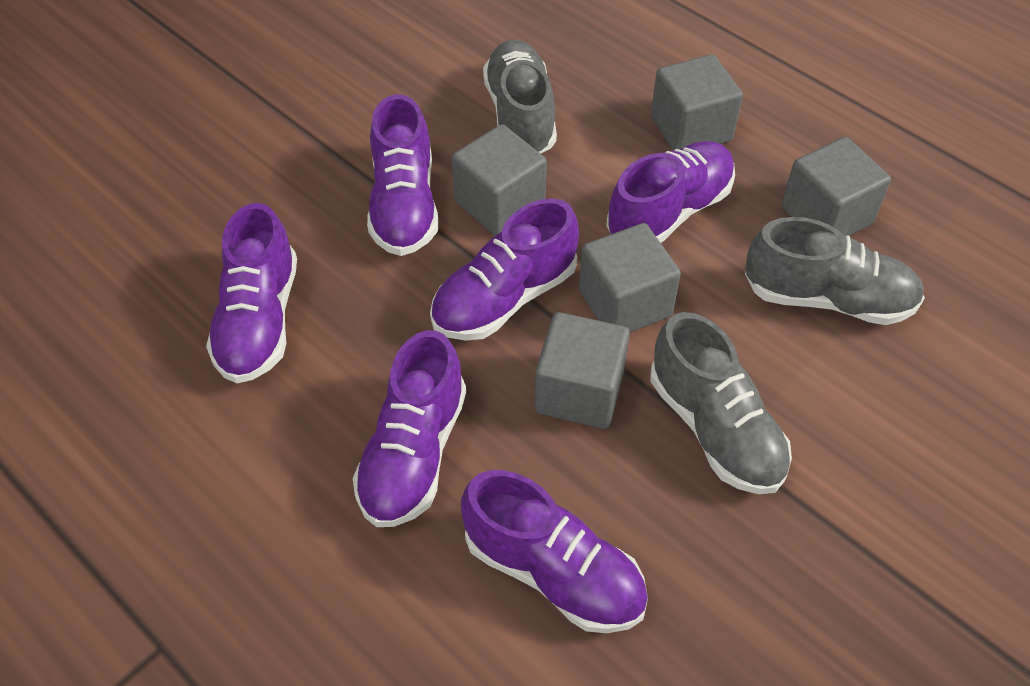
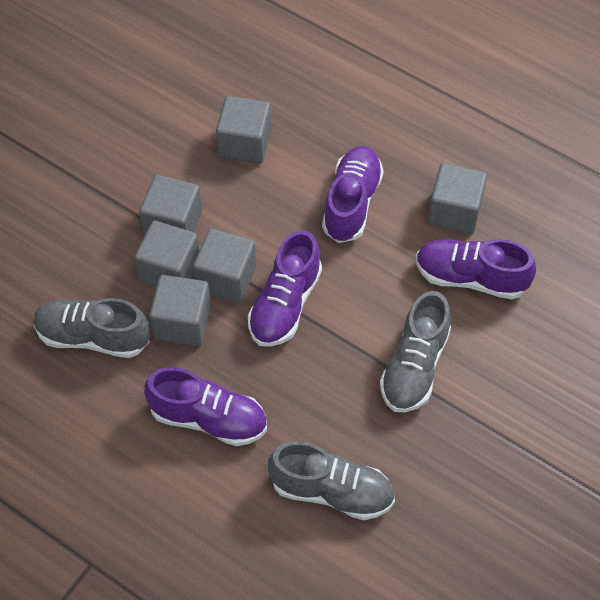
grey cube: [452,124,547,236] [535,312,630,429] [579,223,681,332] [651,54,743,151] [781,137,891,236] = 5 -> [134,220,199,287] [139,175,202,236] [149,275,211,346] [193,229,256,303] [216,96,271,164] [428,163,487,234] = 6
purple shoe: [206,203,297,383] [353,330,466,527] [367,94,438,256] [430,198,579,341] [461,470,648,633] [606,141,735,243] = 6 -> [144,367,267,446] [248,230,322,347] [322,146,384,243] [416,239,536,299] = 4

